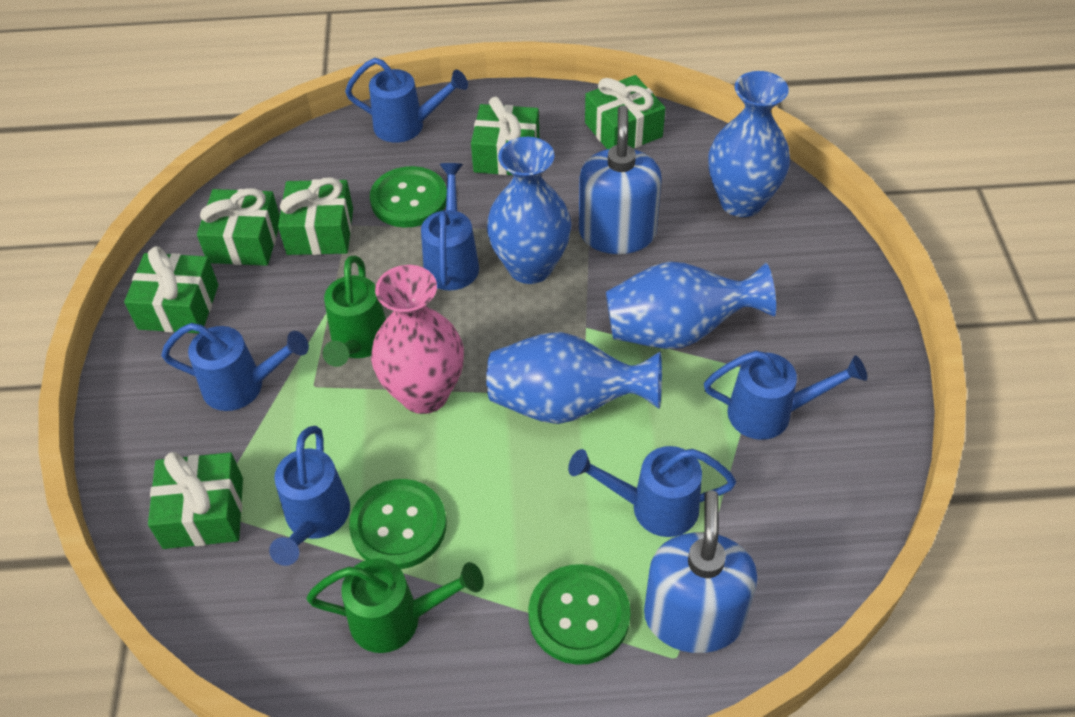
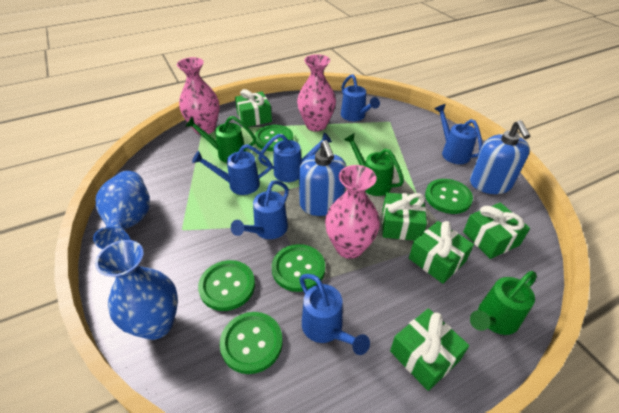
blue vase: [486,332,662,424] [487,137,571,284] [606,261,776,349] [708,71,790,217] = 4 -> [93,171,150,250] [95,240,178,340] = 2
green button: [349,479,447,569] [370,166,447,228] [528,564,631,665] = 3 -> [198,260,255,311] [220,312,283,374] [255,125,293,151] [272,244,325,292] [425,179,473,214] = 5
green gift: [124,246,218,333] [148,452,243,549] [197,188,280,266] [278,177,353,255] [471,97,539,175] [585,75,665,149] = 6 -> [235,89,272,127] [382,193,427,241] [390,308,469,391] [409,221,474,284] [463,203,530,259] = 5
green watering can: [307,558,484,653] [323,256,386,367] = 2 -> [186,116,256,163] [344,133,404,196] [470,271,537,335] = 3
pink vase: [371,265,464,414] = 1 -> [177,57,220,135] [297,54,336,131] [325,165,380,259] = 3

